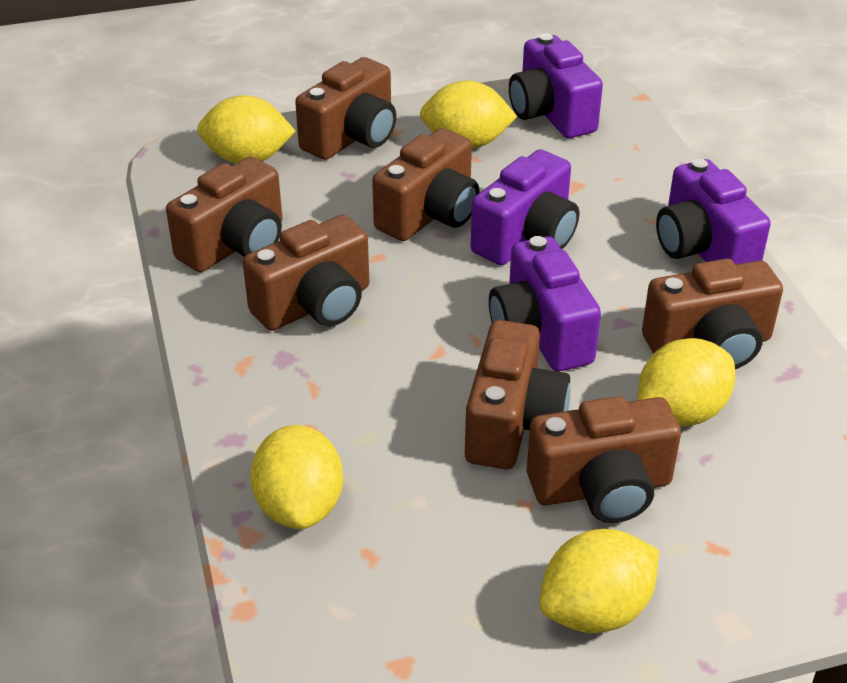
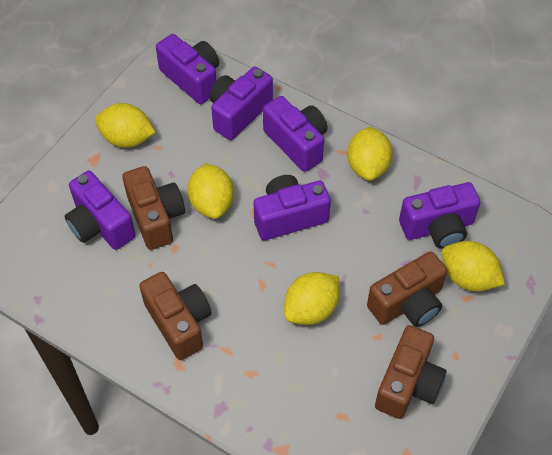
brown camera: [166,157,282,272] [243,215,369,331] [295,57,396,160] [372,128,479,241] [465,320,571,469] [527,396,681,523] [642,259,783,369] = 7 -> [122,166,185,250] [139,272,212,360] [367,251,447,327] [375,325,447,419] = 4
purple camera: [471,149,579,265] [489,236,601,372] [509,33,603,138] [656,159,771,265] = 4 -> [65,171,136,250] [156,34,219,104] [209,67,273,140] [254,175,331,240] [263,96,328,172] [399,182,481,249] = 6

